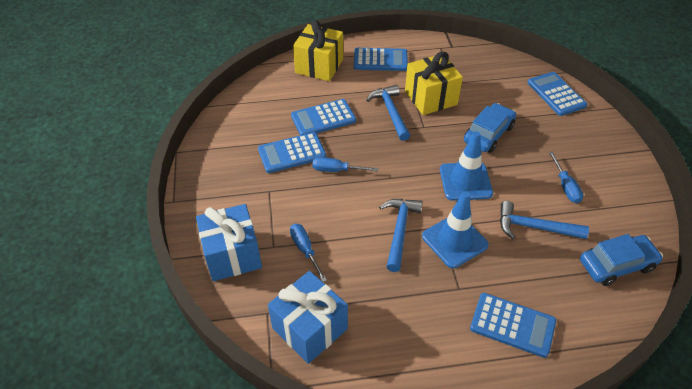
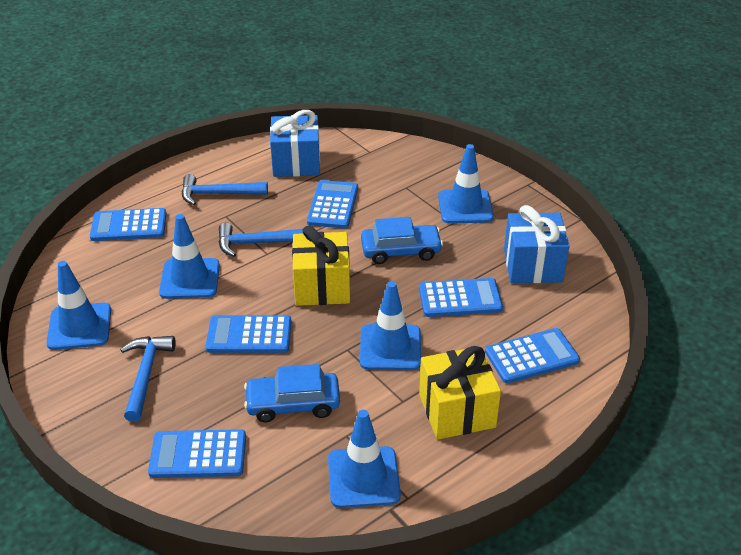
blue calculator: [258,132,326,173] [291,99,356,135] [354,48,408,71] [470,293,556,358] [527,72,587,116] = 5 -> [90,208,167,241] [148,429,246,478] [206,315,291,353] [307,180,358,229] [419,278,503,317] [485,328,580,383] = 6
blue screwdriver: [290,224,327,282] [312,157,378,172] [549,152,583,203] = 3 -> none = 0
blue traffic cone: [422,192,489,268] [440,131,493,201] = 2 -> [46,261,111,350] [159,214,220,299] [328,410,401,508] [360,281,421,370] [438,144,494,224] = 5

